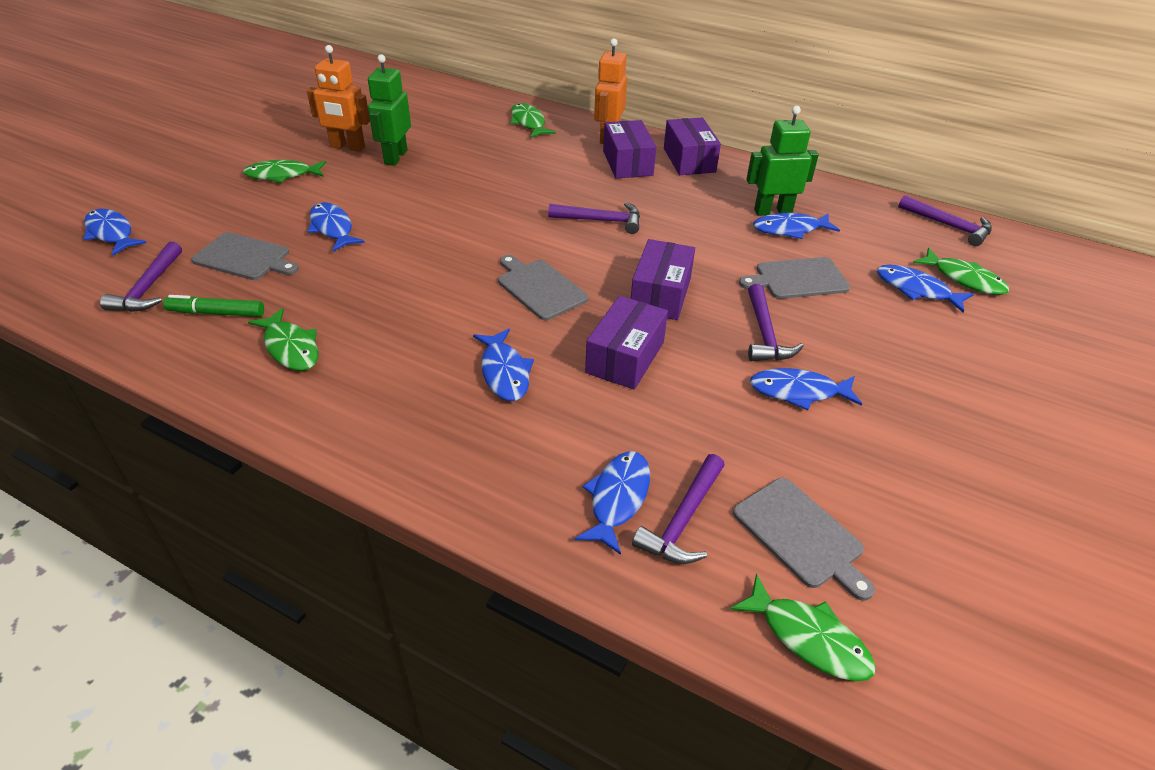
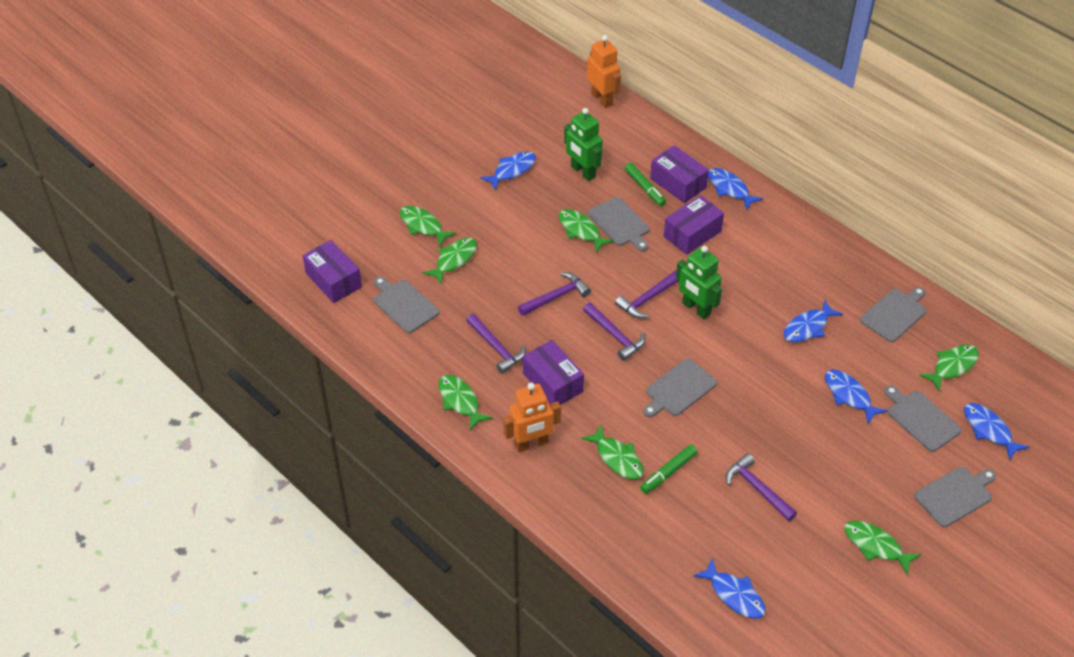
blue fish: [83,209,146,256] [308,202,365,252] [473,329,534,401] [575,451,650,555] [750,368,862,410] [753,213,840,239] [877,265,974,313] = 7 -> [480,152,536,191] [693,558,766,618] [708,168,763,210] [784,300,843,342] [825,370,887,424] [964,403,1029,460] = 6
green fish: [243,160,326,183] [248,308,319,371] [510,103,556,138] [730,573,876,681] [913,248,1009,295] = 5 -> [400,206,457,246] [422,238,477,285] [439,375,493,430] [559,209,614,253] [581,425,643,480] [844,521,921,576] [919,344,979,391] = 7
green marker: [163,295,264,317] = 1 -> [625,163,666,206] [640,445,698,494] = 2
grey cutting board: [191,232,299,280] [498,255,588,320] [733,478,875,601] [739,257,850,299] = 4 -> [374,276,439,333] [588,197,649,251] [643,359,717,417] [860,287,927,342] [884,385,962,452] [914,467,996,527] = 6

